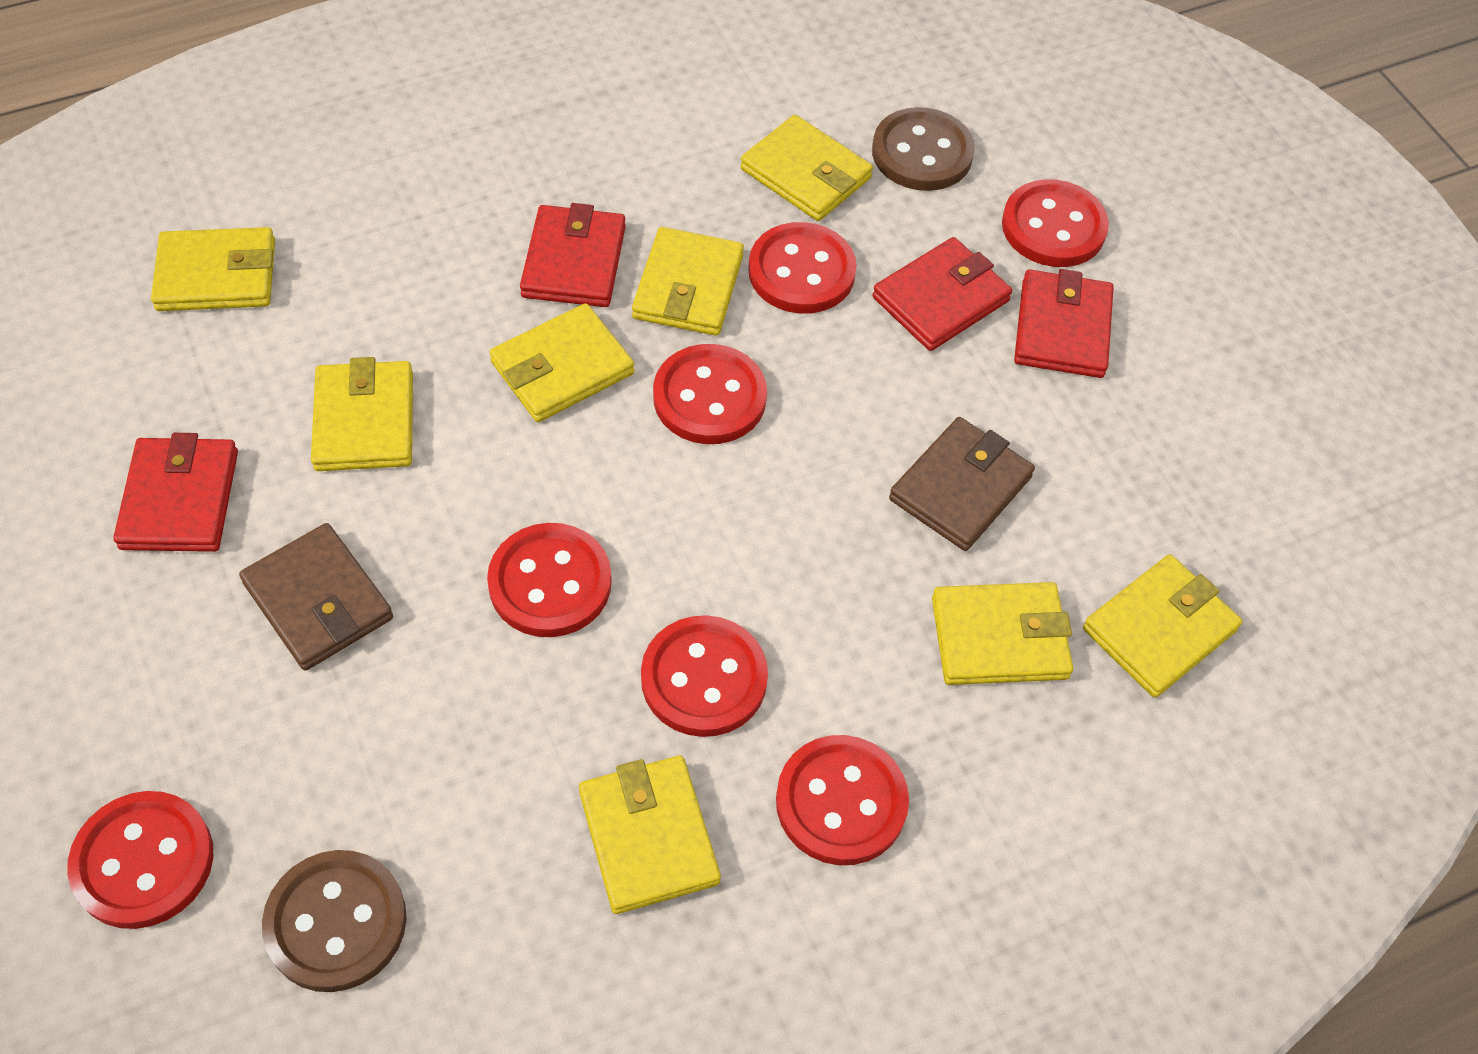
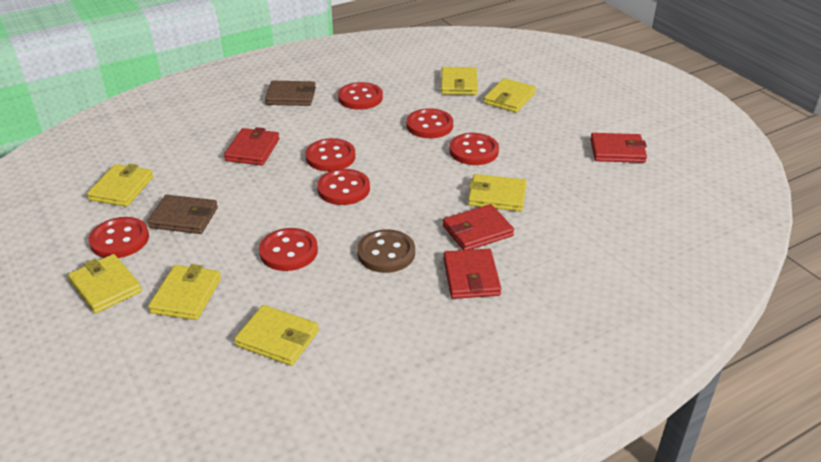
brown button: [262,850,407,992] [872,107,975,191] = 2 -> [357,229,415,273] = 1
yellow wallet: [151,227,275,311] [311,357,413,471] [489,303,635,422] [579,756,721,914] [632,227,744,336] [740,115,873,221] [932,582,1073,685] [1083,554,1242,698] = 8 -> [68,254,142,313] [87,164,154,207] [148,264,221,320] [234,305,319,366] [441,67,478,95] [468,174,527,212] [484,78,536,113] = 7

